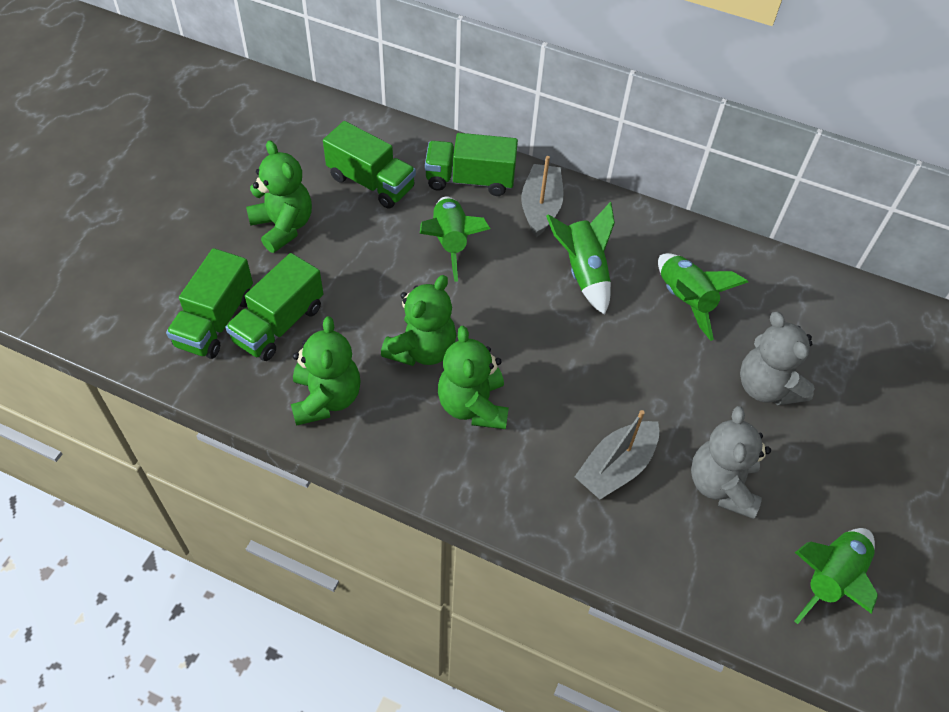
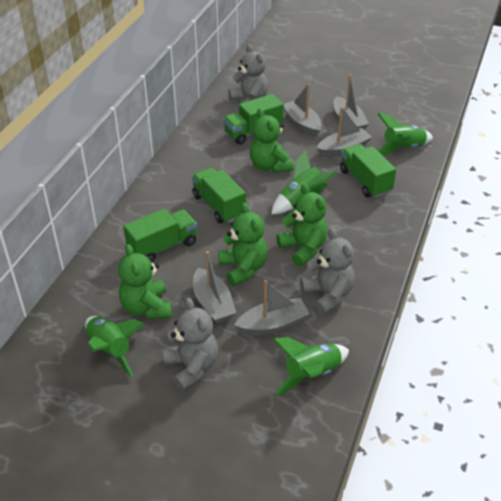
grey boat: [521,156,564,237] [575,410,660,499] = 2 -> [193,251,236,324] [234,280,309,335] [284,83,322,137] [317,107,372,157] [334,75,369,129] = 5
grey teddy bear: [691,406,771,519] [740,311,815,405] = 2 -> [162,298,218,391] [228,44,268,106] [300,228,355,315] = 3

